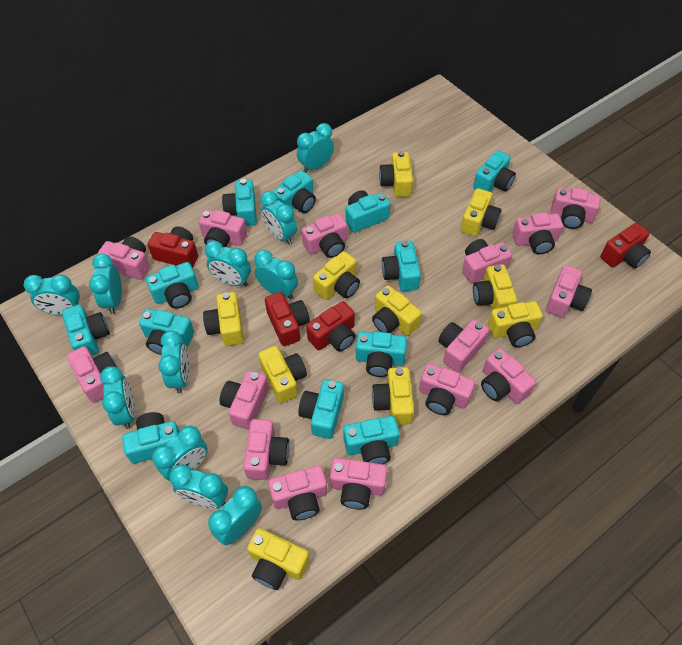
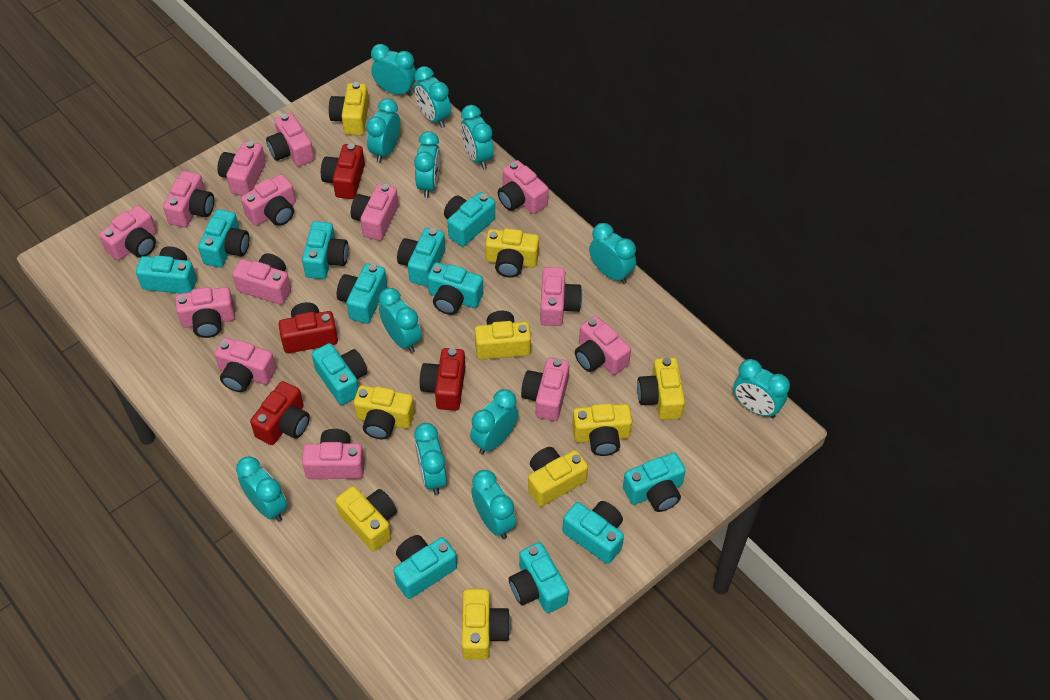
pink camera: [67,346,118,403] [98,236,150,280] [199,210,247,247] [220,370,269,430] [243,419,290,480] [268,465,328,521] [301,213,347,258] [330,458,387,509] [419,363,475,415] [438,319,489,372] [462,239,512,283] [481,348,536,404] [512,212,563,255] [546,265,592,318] [550,187,601,229] = 15 -> [99,205,156,261] [163,171,214,227] [175,287,235,338] [214,338,276,392] [217,141,266,196] [232,253,291,305] [241,174,296,226] [266,113,314,167] [302,429,364,479] [351,184,398,241] [498,160,549,214] [521,357,570,421] [540,267,582,326] [575,316,631,375] = 14
turquoise clock: [24,275,80,315] [89,254,122,314] [100,366,135,429] [152,426,208,481] [158,331,189,393] [169,464,228,509] [205,241,251,287] [208,486,262,545] [254,250,298,299] [260,191,297,245] [297,123,334,173] = 11 -> [236,456,287,522] [366,98,400,163] [371,44,416,96] [379,288,421,353] [414,66,451,128] [414,131,441,198] [414,423,447,495] [461,105,494,169] [470,389,518,454] [471,470,516,539] [589,223,636,284] [733,359,790,418] = 12
yellow camera: [203,292,244,346] [247,528,310,590] [259,346,307,403] [313,251,360,300] [372,285,422,336] [372,367,414,425] [379,151,413,197] [460,188,501,237] [473,264,517,310] [488,301,543,347] = 10 -> [329,82,369,135] [335,486,397,551] [354,385,415,439] [462,589,511,660] [475,311,531,360] [485,228,539,278] [528,447,588,507] [572,403,632,456] [637,357,685,420] = 9

